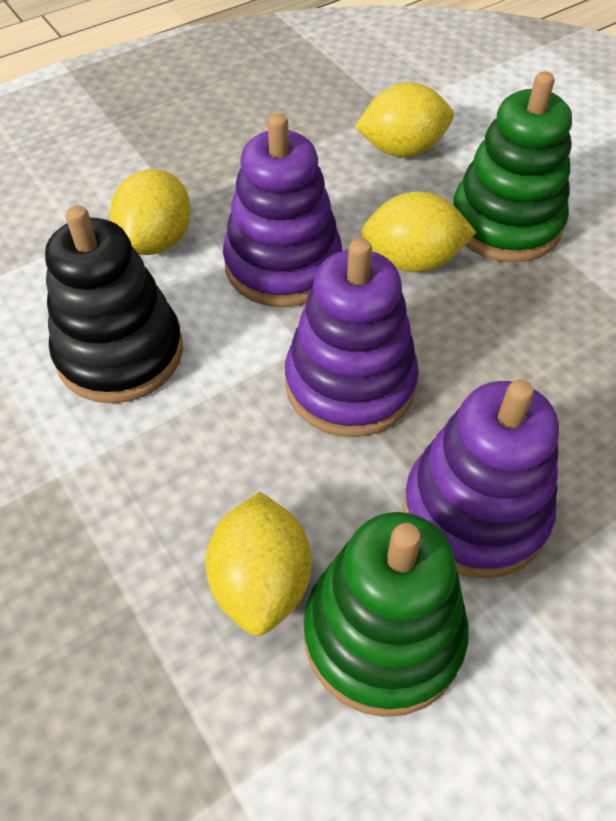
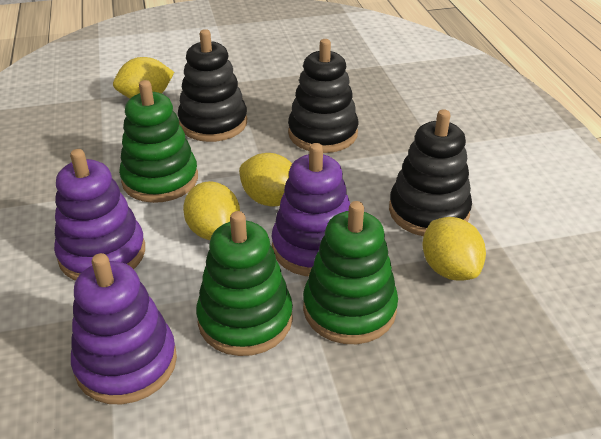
black stacking toy: [45,205,183,403] = 1 -> [178,29,247,142] [288,39,358,153] [389,109,472,236] = 3
green stacking toy: [304,512,469,717] [453,71,572,263] = 2 -> [119,80,198,203] [196,211,293,356] [303,201,398,344] = 3

